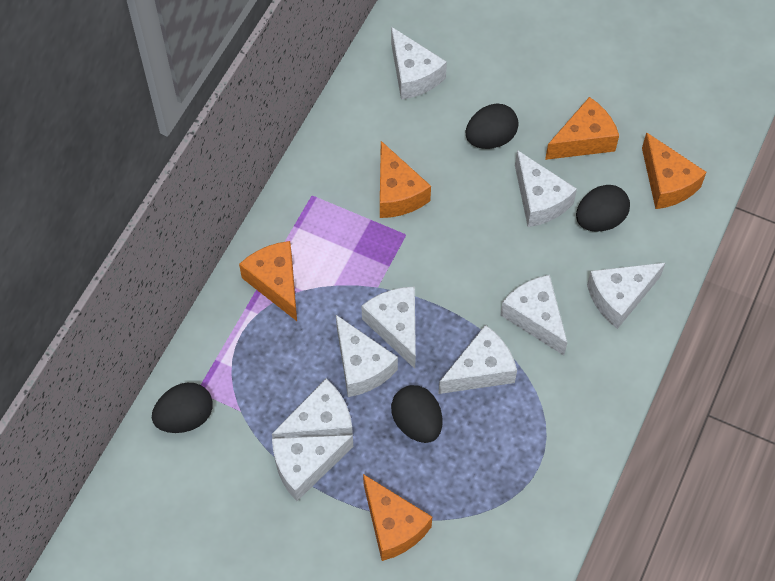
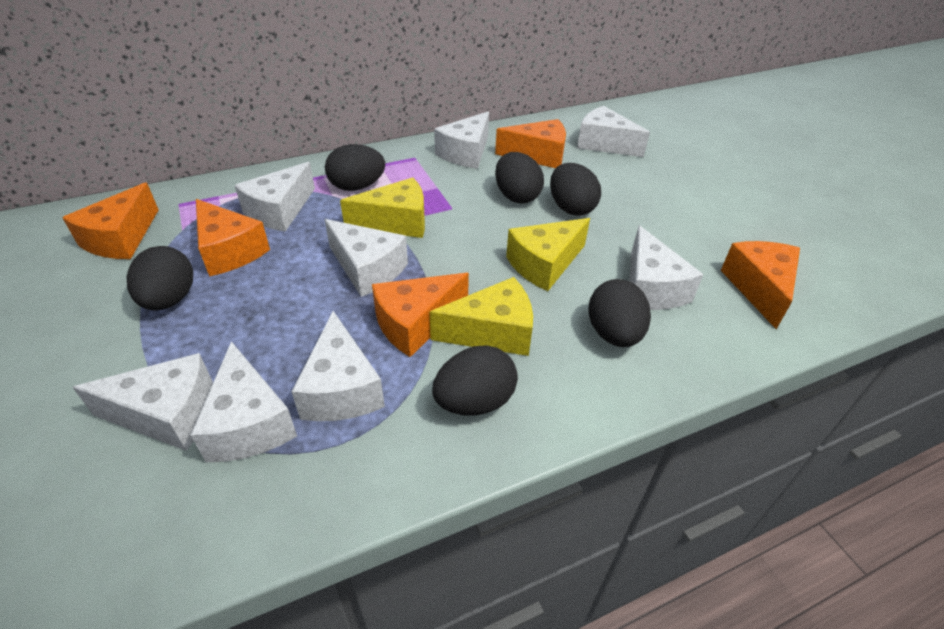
black egg: [152,383,213,433] [391,385,442,443] [466,103,519,149] [576,185,630,232] = 4 -> [126,246,193,311] [325,144,385,191] [432,346,518,416] [495,152,544,204] [550,163,601,216] [588,279,651,347] = 6
white cheese: [272,379,353,438] [272,435,353,501] [336,315,398,397] [362,287,416,369] [391,27,447,100] [438,325,517,394] [500,275,567,355] [515,150,577,227] [587,263,665,329] = 9 -> [72,353,213,451] [191,341,297,462] [235,162,315,232] [291,311,385,421] [324,219,408,297] [434,111,489,169] [577,106,650,157] [629,225,704,310] = 8
yellow cheese: none = 0 -> [340,177,425,238] [430,277,533,356] [506,218,590,291] = 3

